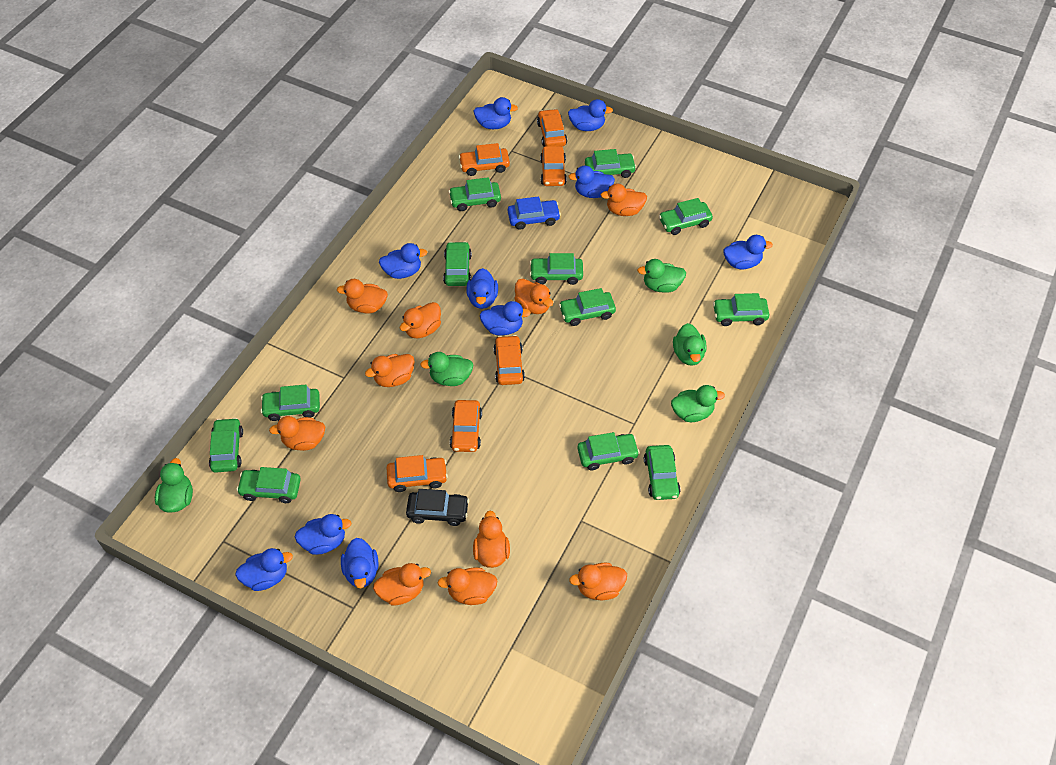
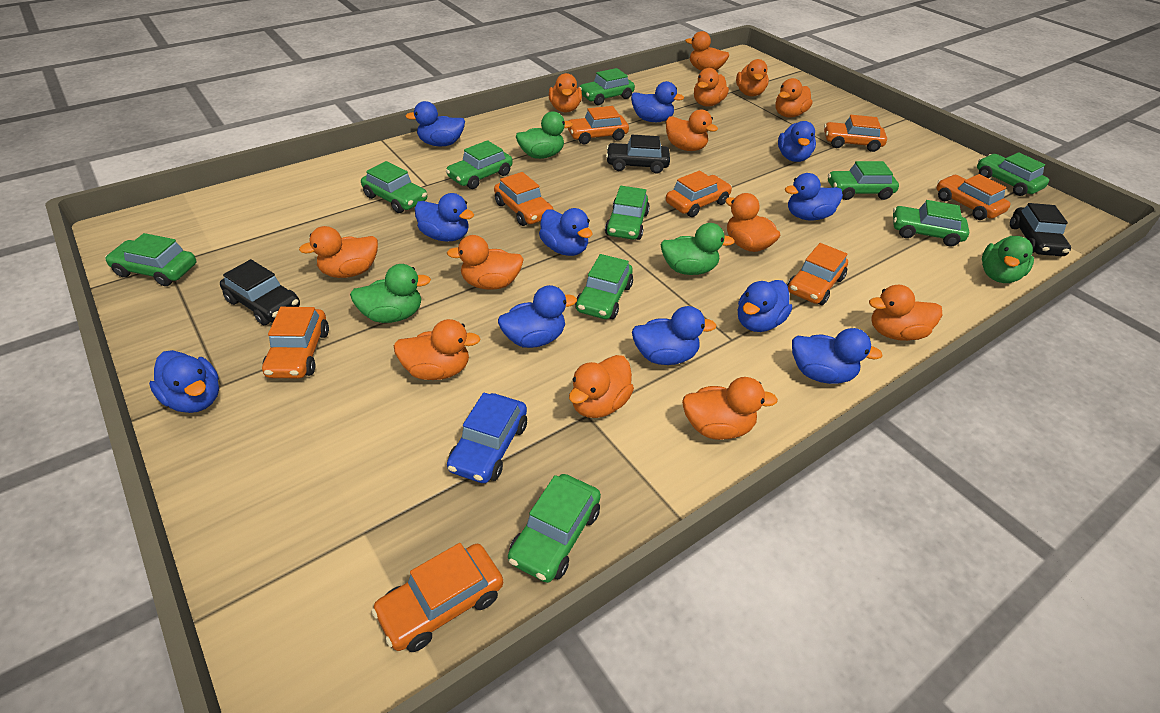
black car: [406,489,469,526] = 1 -> [220,259,300,325] [606,135,670,174] [1010,203,1071,256] = 3
blue duck: [235,548,293,591] [295,514,352,555] [341,538,378,588] [379,243,427,279] [466,268,498,309] [473,97,518,129] [480,301,531,336] [568,99,613,131] [568,166,615,198] [723,235,773,270] = 10 -> [149,350,219,413] [405,101,465,146] [415,193,474,242] [498,285,577,348] [539,208,593,256] [631,81,684,122] [632,306,717,365] [738,280,792,332] [778,121,816,162] [785,173,843,221] [792,328,883,384] = 11
green car: [209,418,243,473] [236,467,301,503] [261,385,320,421] [443,242,472,286] [449,177,501,211] [530,253,583,285] [559,288,616,326] [577,432,640,470] [585,149,636,178] [644,445,681,500] [659,198,713,235] [713,293,769,326] = 12 -> [105,233,196,286] [361,161,427,213] [446,140,513,189] [508,474,601,583] [575,254,633,319] [580,68,635,105] [605,186,650,240] [828,161,899,200] [893,200,969,247] [977,152,1049,196] = 10
green duck: [155,458,193,513] [420,352,473,386] [637,259,686,293] [671,385,725,422] [673,323,707,366] = 5 -> [350,264,431,323] [516,111,573,159] [661,223,735,275] [982,236,1034,283] = 4
orange car: [386,455,448,492] [450,400,482,452] [459,143,510,176] [493,335,525,385] [537,109,567,147] [540,146,567,186] = 6 -> [262,307,329,379] [371,543,503,652] [494,172,554,226] [568,106,629,144] [666,171,732,217] [787,243,848,305] [824,115,887,152] [936,174,1010,220] = 8
orange duck: [269,416,325,451] [337,279,388,314] [365,354,415,387] [373,563,431,605] [400,302,441,338] [438,568,498,605] [473,511,510,568] [514,279,553,314] [569,563,627,600] [601,184,647,216] = 10 -> [299,226,378,278] [394,319,481,380] [447,235,524,290] [549,73,582,112] [569,355,634,418] [666,109,718,151] [682,377,778,440] [685,31,729,71] [694,68,729,107] [725,193,780,252] [736,59,769,96] [775,78,812,118] [869,285,942,341] = 13

